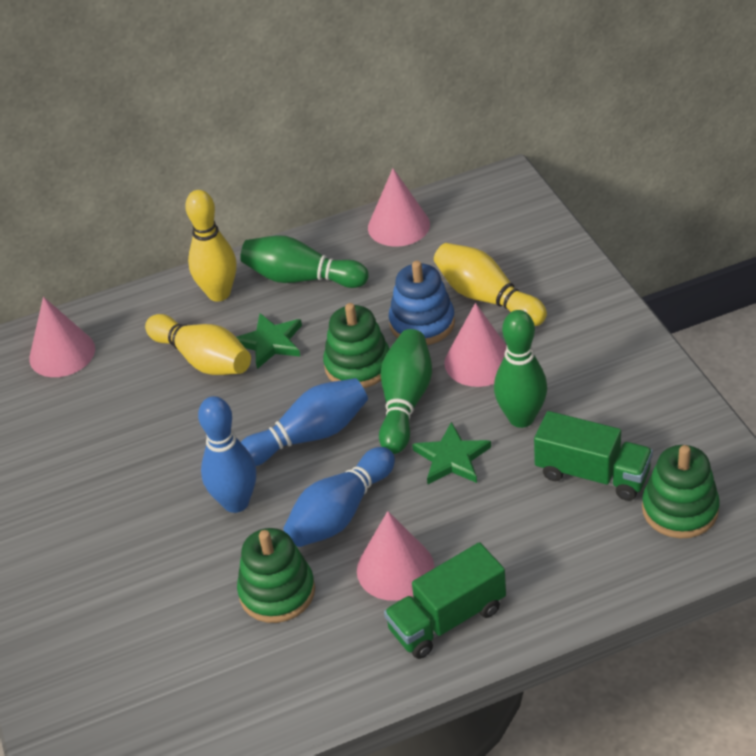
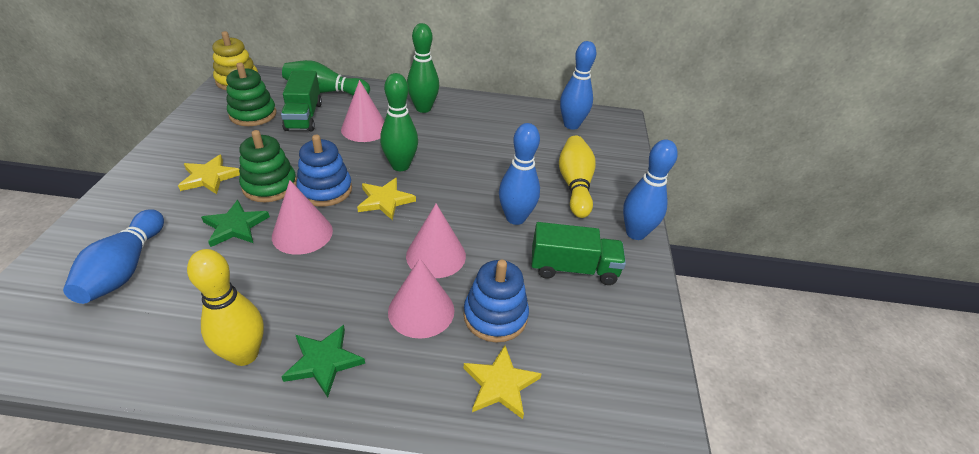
blue bowling pin: [198,396,256,513] [241,378,368,466] [283,447,395,547] = 3 -> [63,209,164,304] [499,123,540,225] [560,41,596,130] [623,139,678,240] = 4
blue stacking toy: [389,261,455,345] = 1 -> [296,135,352,207] [463,260,529,342] = 2
green stacking toy: [237,528,315,623] [323,303,389,388] [642,445,720,538] = 3 -> [226,62,276,126] [239,130,297,202] = 2
yellow bowling pin: [145,314,251,375] [185,190,236,301] [434,243,547,326] = 3 -> [187,249,264,366] [559,136,596,218] = 2
yellow stacking toy: none = 0 -> [213,31,258,90] = 1
yellow star: none = 0 -> [178,155,240,194] [357,178,416,220] [464,345,542,419] = 3

